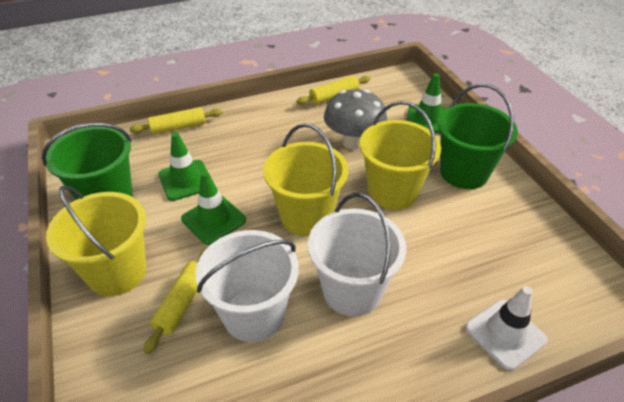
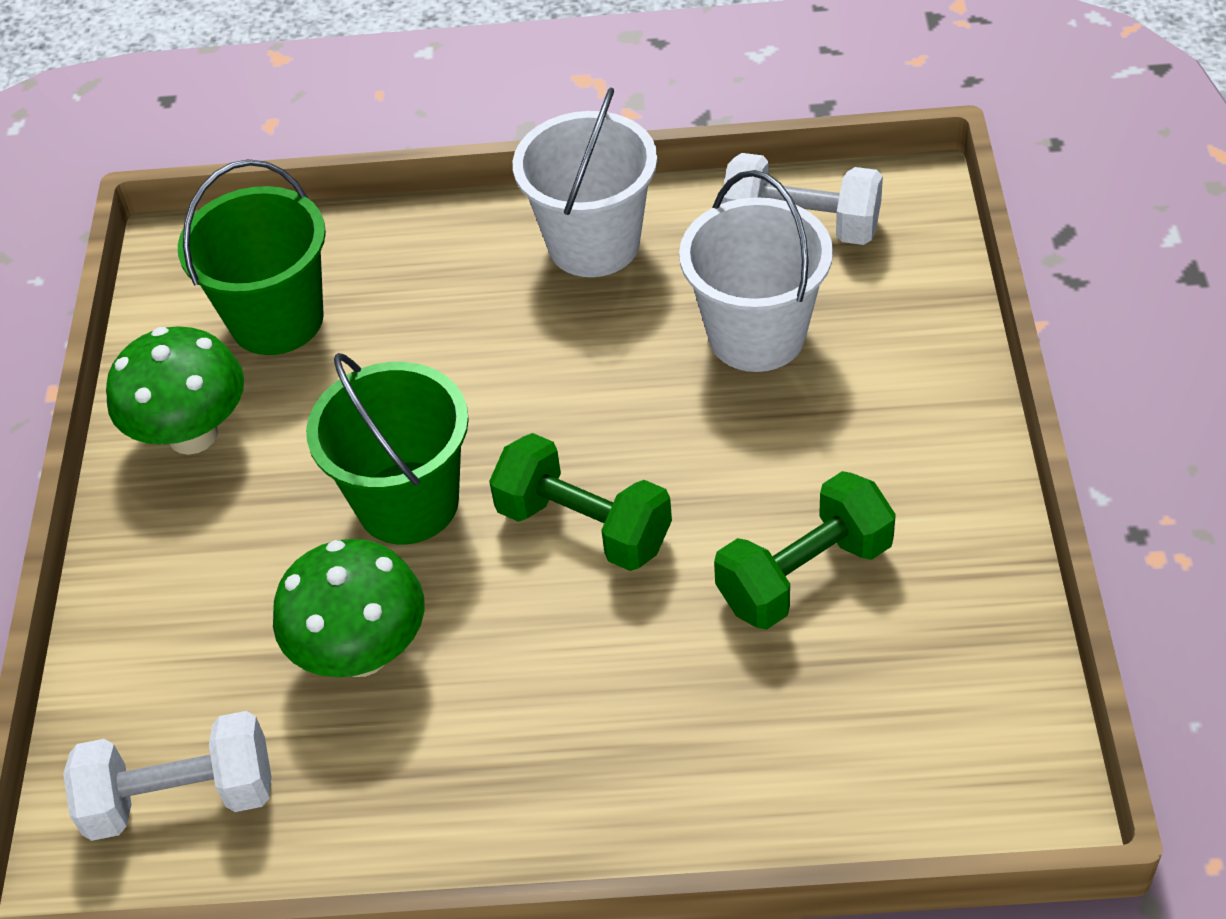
green dumbbell: none = 0 -> [489,433,672,571] [714,471,896,630] = 2
green mushroom: none = 0 -> [106,326,244,455] [273,539,425,677] = 2
green traffic cone: [158,132,207,201] [181,171,246,245] [407,73,446,134] = 3 -> none = 0
grey mushroom: [324,89,387,150] = 1 -> none = 0
white dumbbell: none = 0 -> [63,711,272,841] [722,153,883,245] = 2
white traffic cone: [465,286,548,371] = 1 -> none = 0
yellow bucket: [46,185,146,296] [263,123,348,236] [360,101,441,210] = 3 -> none = 0
yellow rolling pin: [129,107,222,134] [143,248,207,354] [296,75,371,105] = 3 -> none = 0

